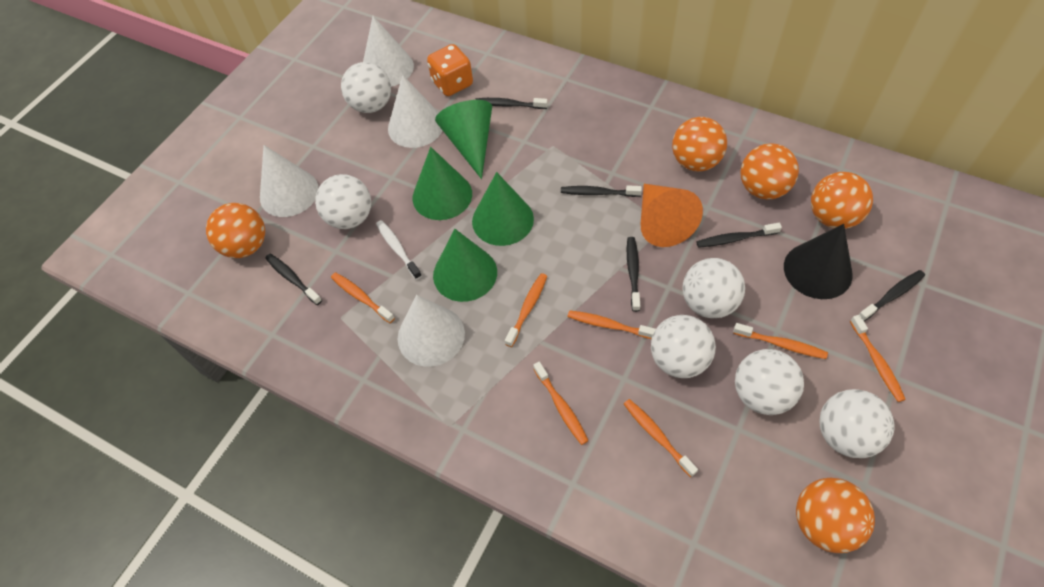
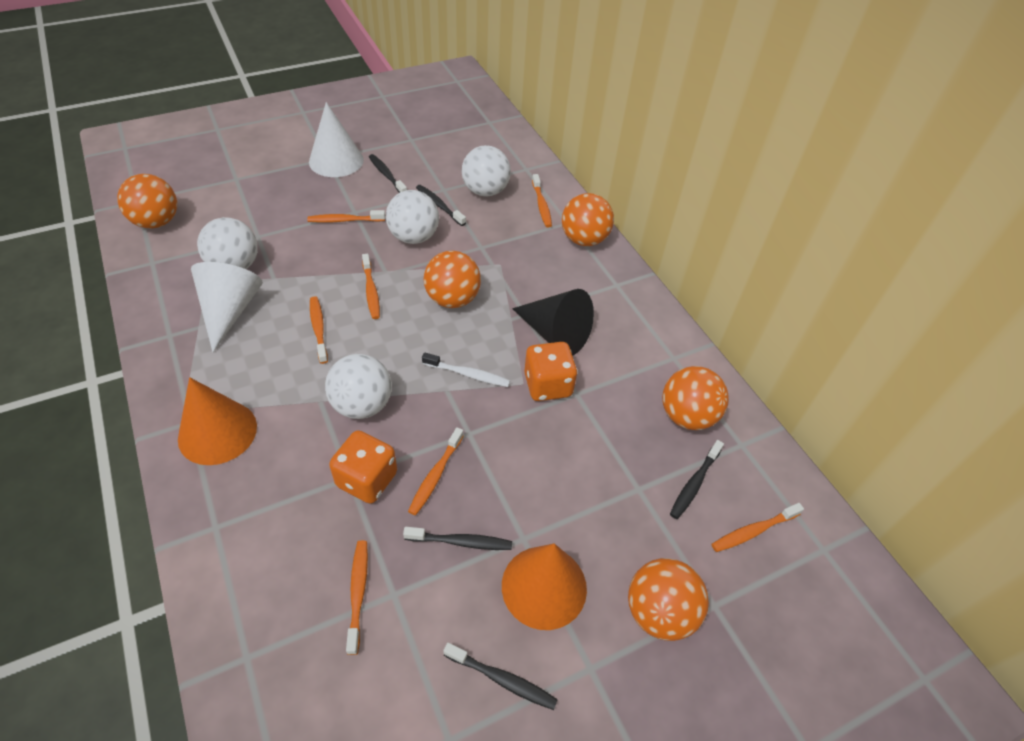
black toothbrush: [265,254,322,305] [475,98,548,109] [561,185,642,197] [627,237,640,312] [696,223,782,248] [859,270,925,321] = 6 -> [369,154,407,193] [403,527,512,550] [416,185,466,226] [443,643,558,710] [670,440,724,519] = 5
green cone: [413,147,472,220] [433,229,497,302] [435,100,492,179] [472,172,534,246] = 4 -> none = 0
orange cone: [641,184,703,247] = 1 -> [178,377,257,465] [502,544,587,630] = 2
orange dice: [427,44,473,96] = 1 -> [329,430,397,504] [524,342,577,401] = 2
white ball: [315,174,371,229] [341,62,391,113] [651,315,716,378] [682,258,745,319] [735,349,804,415] [819,389,894,458] = 6 -> [197,217,258,269] [325,354,392,419] [386,190,439,244] [462,145,511,197] = 4
white cone: [260,145,319,217] [363,16,414,87] [388,75,443,148] [398,295,465,367] = 4 -> [191,262,263,352] [309,102,364,177] = 2

